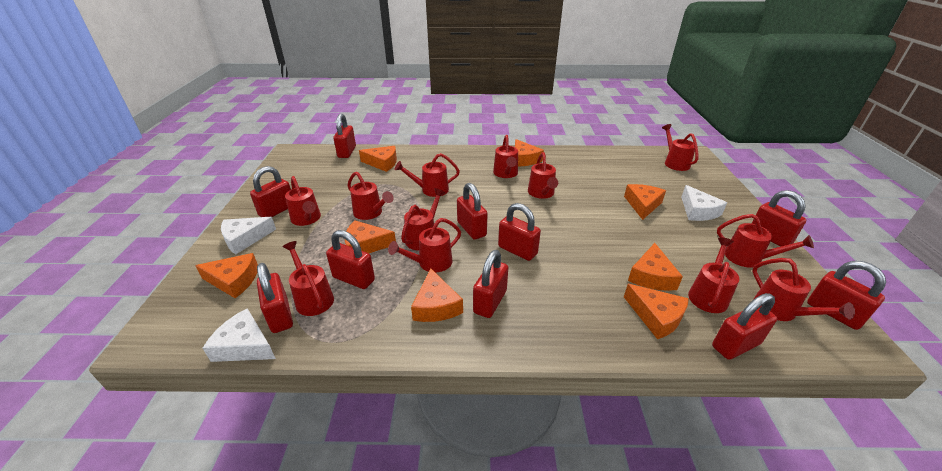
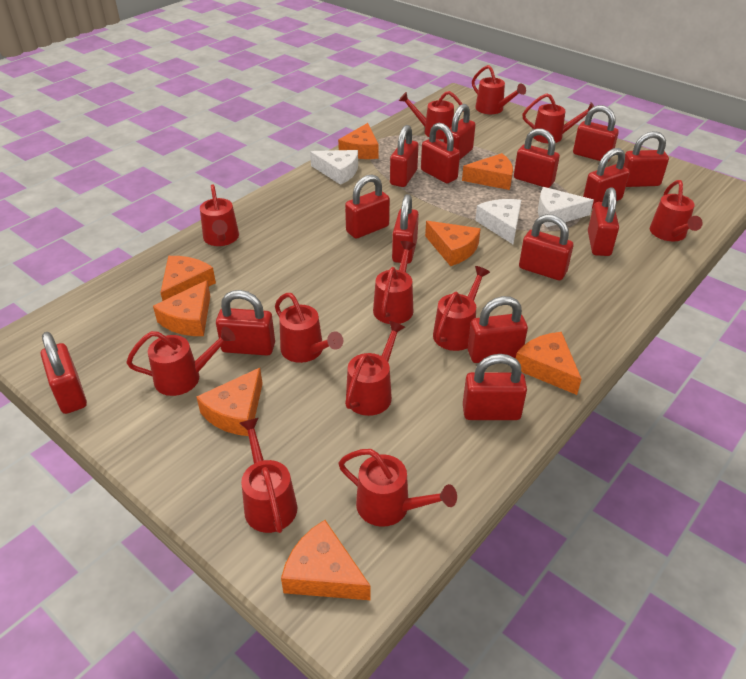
red padlock: [250,166,291,217] [257,263,293,333] [326,230,375,289] [333,113,356,158] [457,183,488,240] [473,250,508,318] [498,203,541,261] [712,293,777,360] [752,190,806,247] [807,261,886,330] = 10 -> [41,332,87,414] [216,290,275,356] [345,174,390,239] [390,125,418,187] [392,194,419,264] [421,123,460,183] [444,104,476,159] [463,354,527,420] [468,296,528,363] [514,128,560,188] [519,214,573,280] [573,105,619,162] [583,148,630,209] [588,187,619,256] [624,131,669,187] = 15

